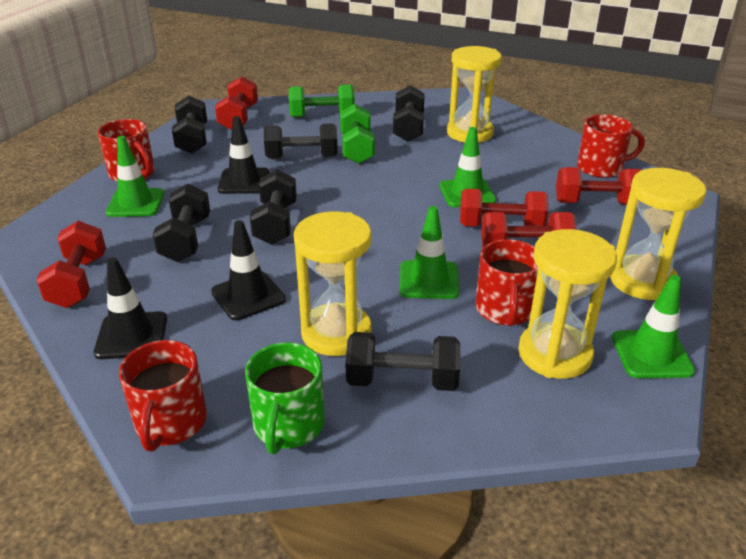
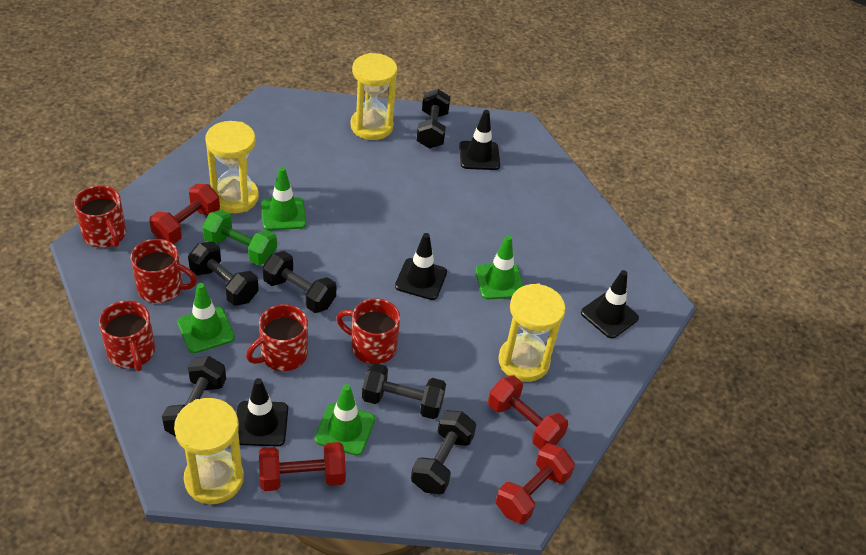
black traffic cone: [94,257,167,359] [211,220,286,320] [218,116,269,194] = 3 -> [237,378,288,446] [395,233,447,300] [459,110,500,170] [581,270,639,339] = 4
green dumbbell: [289,84,355,118] [340,104,375,164] = 2 -> [202,209,277,265] = 1
green mug: [245,342,325,454] = 1 -> none = 0
red dumbbell: [36,221,106,308] [215,76,258,130] [460,189,549,226] [481,212,577,247] [556,167,641,204] = 5 -> [149,184,220,244] [259,442,346,491] [488,375,568,449] [496,443,575,524] = 4
red mug: [98,119,155,182] [119,340,207,451] [475,239,538,326] [577,114,645,178] = 4 -> [74,185,126,248] [99,301,155,371] [131,239,197,303] [246,304,308,371] [336,298,400,364] = 5

